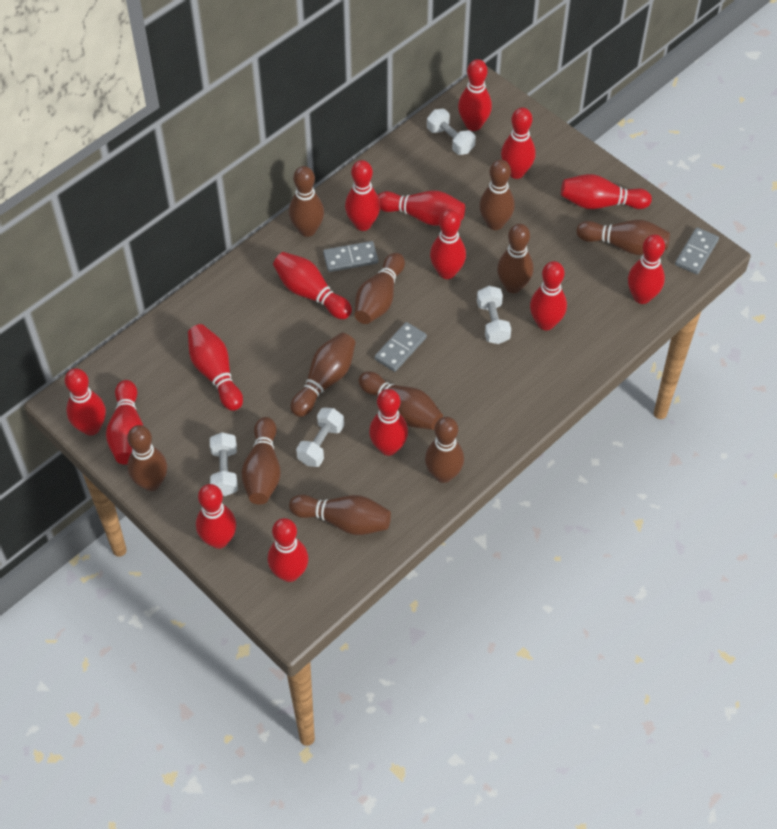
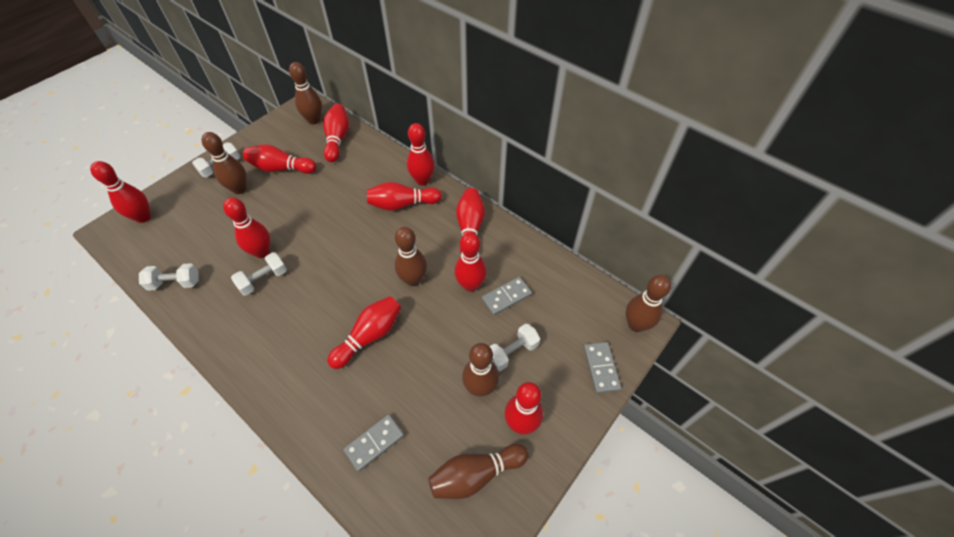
brown bowling pin: [127,425,167,491] [241,417,281,505] [289,166,324,237] [289,494,391,535] [291,333,356,417] [355,253,405,324] [359,371,443,430] [425,417,464,483] [479,160,515,230] [497,224,533,293] [576,220,670,255] = 11 -> [202,132,247,194] [289,62,322,124] [395,227,427,286] [428,444,529,499] [462,343,499,397] [626,275,671,332] = 6
red bowling pin: [65,368,106,436] [106,380,143,465] [188,324,243,411] [196,484,236,549] [268,518,308,582] [273,252,352,319] [345,160,380,231] [369,389,408,456] [378,190,465,226] [430,209,466,279] [458,59,492,131] [501,107,536,179] [530,261,567,330] [561,174,652,209] [628,234,665,304] = 15 -> [90,161,151,223] [223,197,270,258] [243,145,316,174] [323,104,349,162] [327,296,401,369] [367,182,442,211] [407,123,435,186] [454,232,487,292] [456,188,485,254] [504,382,543,434] = 10

